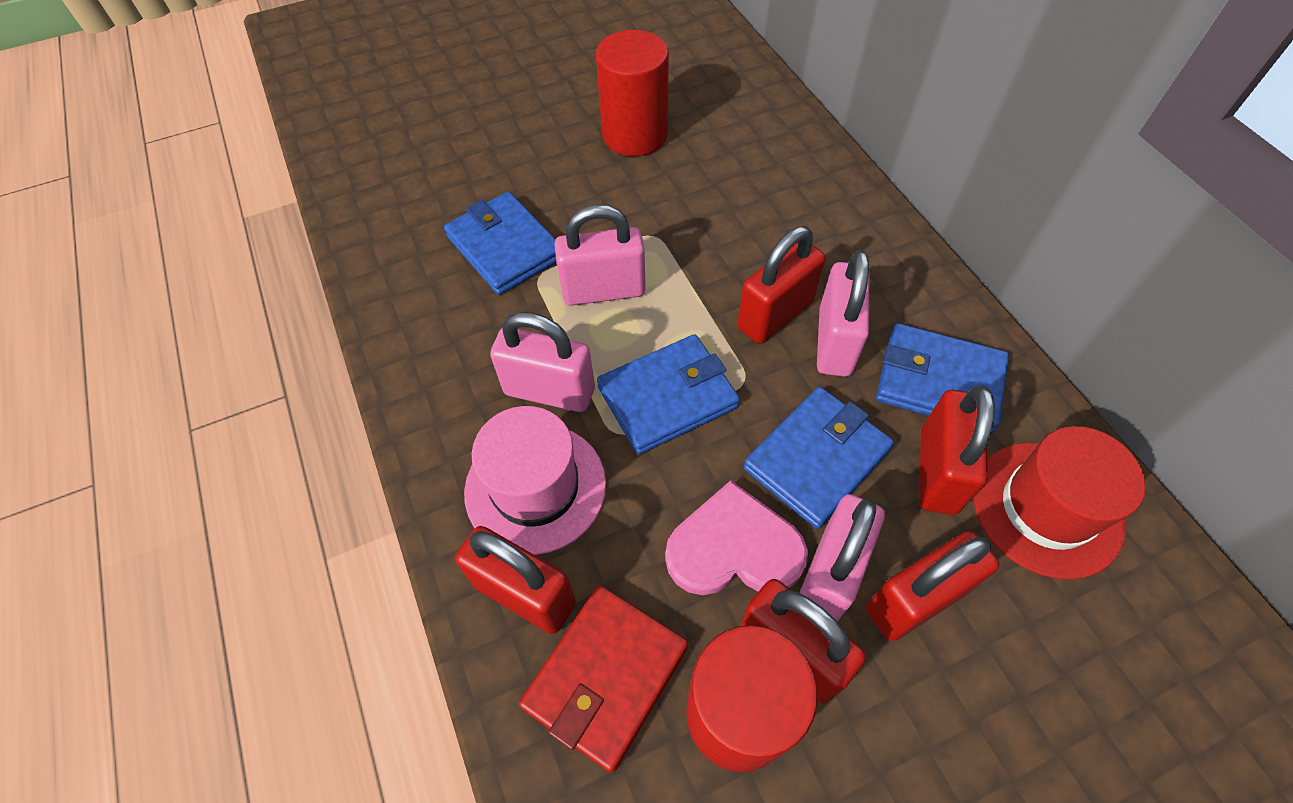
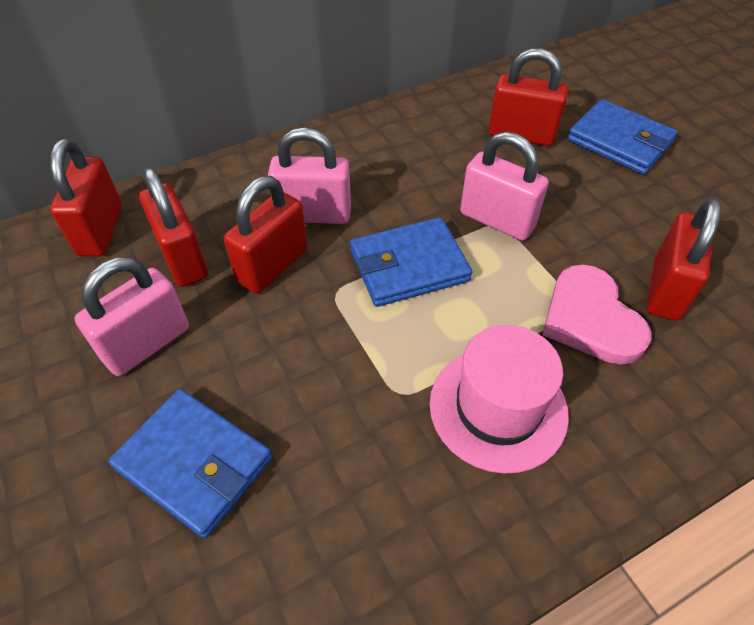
blue wallet: [444,192,557,295] [597,334,740,455] [743,387,894,529] [876,323,1009,433] = 4 -> [108,389,272,539] [350,217,472,307] [567,99,678,175] = 3
pink padlock: [490,312,595,412] [554,205,646,306] [800,494,885,622] [817,250,869,377] = 4 -> [74,257,189,376] [268,128,351,224] [460,132,549,241] = 3
red cylinder: [596,30,669,156] [686,625,817,772] = 2 -> none = 0
red hat: [973,426,1146,580] = 1 -> none = 0
red wallet: [519,585,688,773] = 1 -> none = 0

